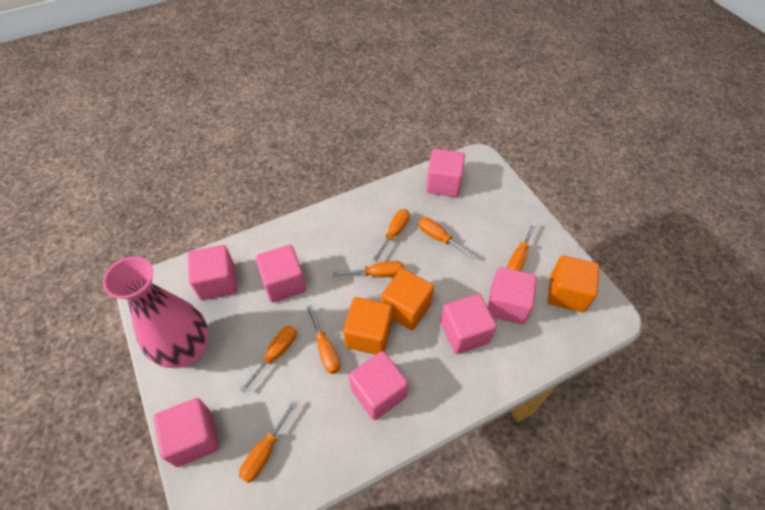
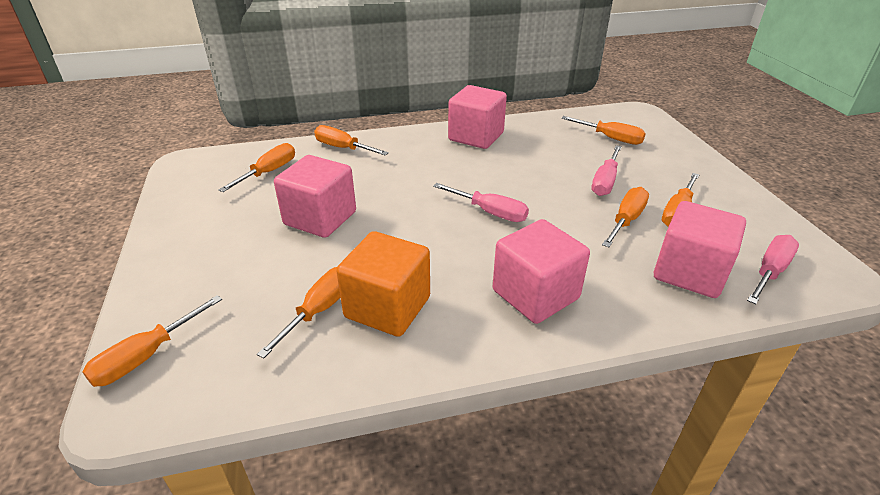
orange cube: [343,297,392,355] [381,268,434,330] [547,255,599,312] = 3 -> [336,231,430,337] = 1
pink cube: [154,398,219,467] [188,245,237,300] [256,245,306,302] [349,351,408,420] [426,149,465,197] [440,294,497,354] [488,267,537,324] = 7 -> [274,155,356,238] [448,85,507,149] [493,219,590,324] [654,201,746,298] = 4
pink screwdriver: none = 0 -> [433,183,529,222] [591,145,622,196] [747,235,799,304] = 3
pink vase: [103,257,209,368] = 1 -> none = 0

